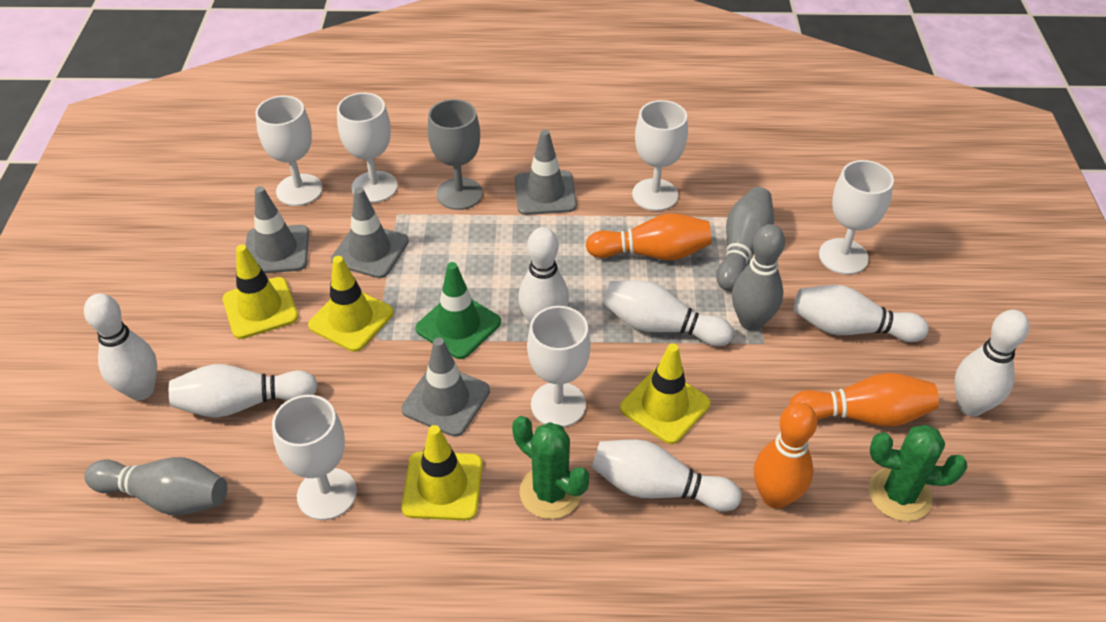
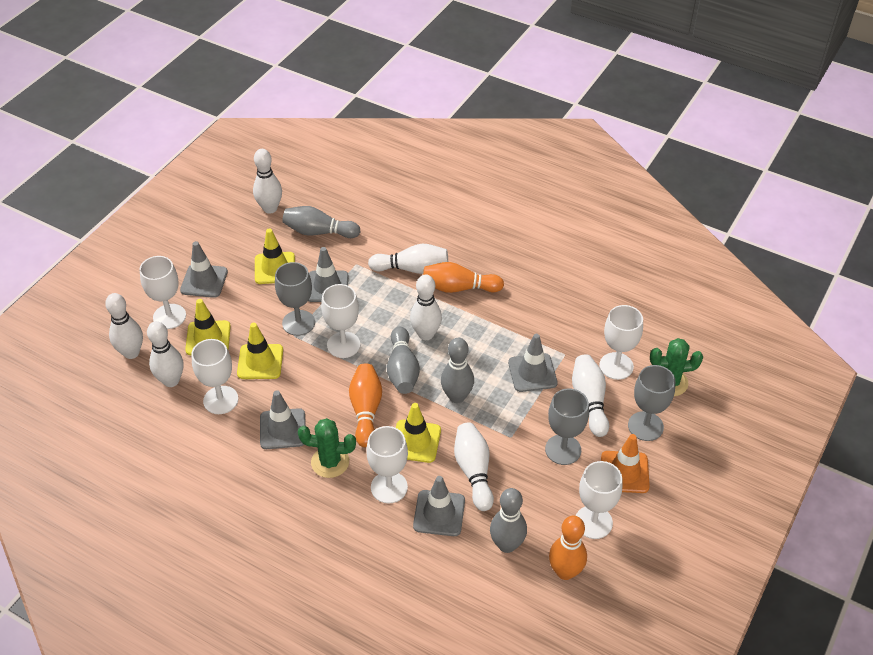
green traffic cone: [415,262,501,359] = 1 -> none = 0
grey bowling pin: [84,457,227,516] [716,187,774,291] [732,224,785,331] = 3 -> [282,206,360,238] [387,327,420,394] [441,338,474,403] [490,488,527,553] = 4
grey goblet: [428,99,483,210] = 1 -> [275,262,315,336] [545,388,589,465] [628,365,675,441] = 3
grey traffic cone: [245,186,309,273] [331,187,409,278] [401,338,490,437] [515,130,577,215] = 4 -> [180,241,228,298] [260,390,306,449] [308,247,349,302] [413,476,465,536] [508,334,558,392] = 5
orange traffic cone: none = 0 -> [601,434,650,493] = 1

